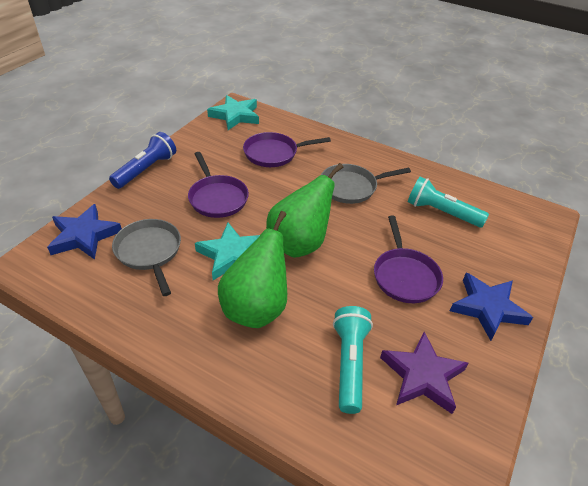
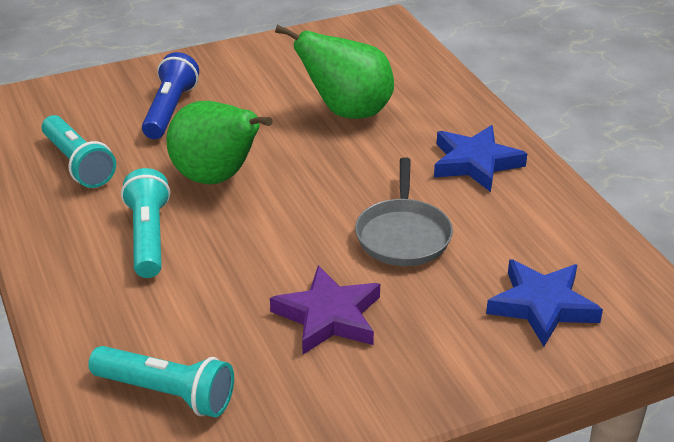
grey pan: [112,219,181,296] [321,164,411,204] = 2 -> [355,157,453,266] = 1
purple pan: [188,152,249,218] [243,132,331,167] [374,216,443,303] = 3 -> none = 0
turquoise flashlight: [333,306,373,414] [408,177,489,228] = 2 -> [42,115,116,188] [88,346,234,417] [121,168,170,278] = 3
turquoise star: [195,223,260,280] [207,95,259,130] = 2 -> none = 0

